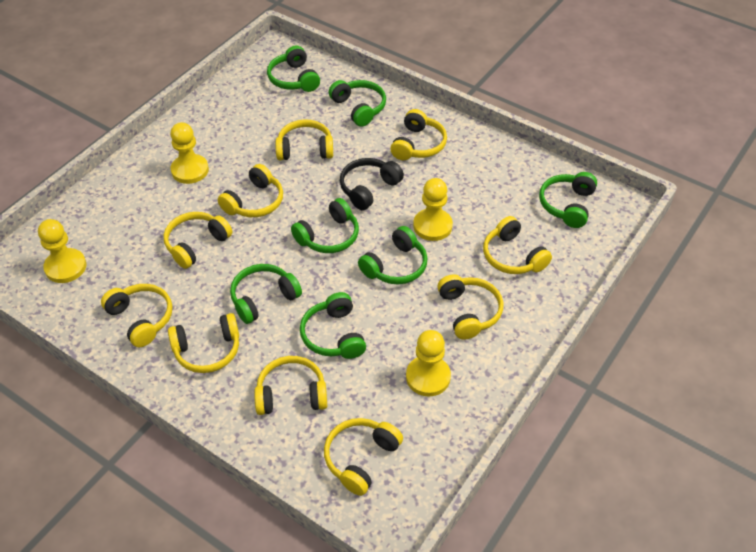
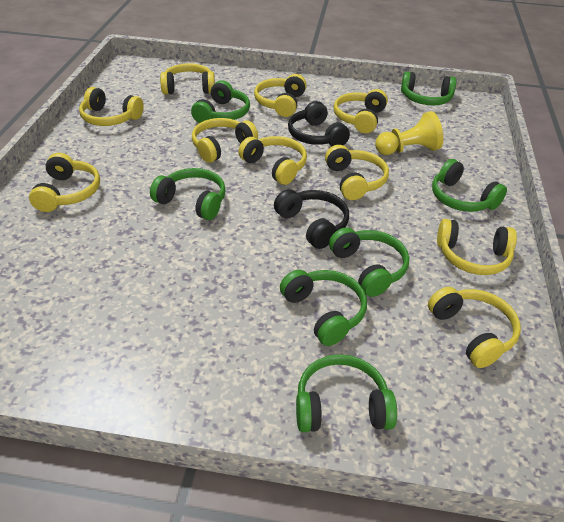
black headphones: [340,158,404,210] = 1 -> [274,189,349,249] [288,101,350,146] = 2
yellow pawn: [38,219,86,283] [170,122,209,184] [406,330,451,396] [413,178,453,241] = 4 -> [375,111,443,155] = 1

